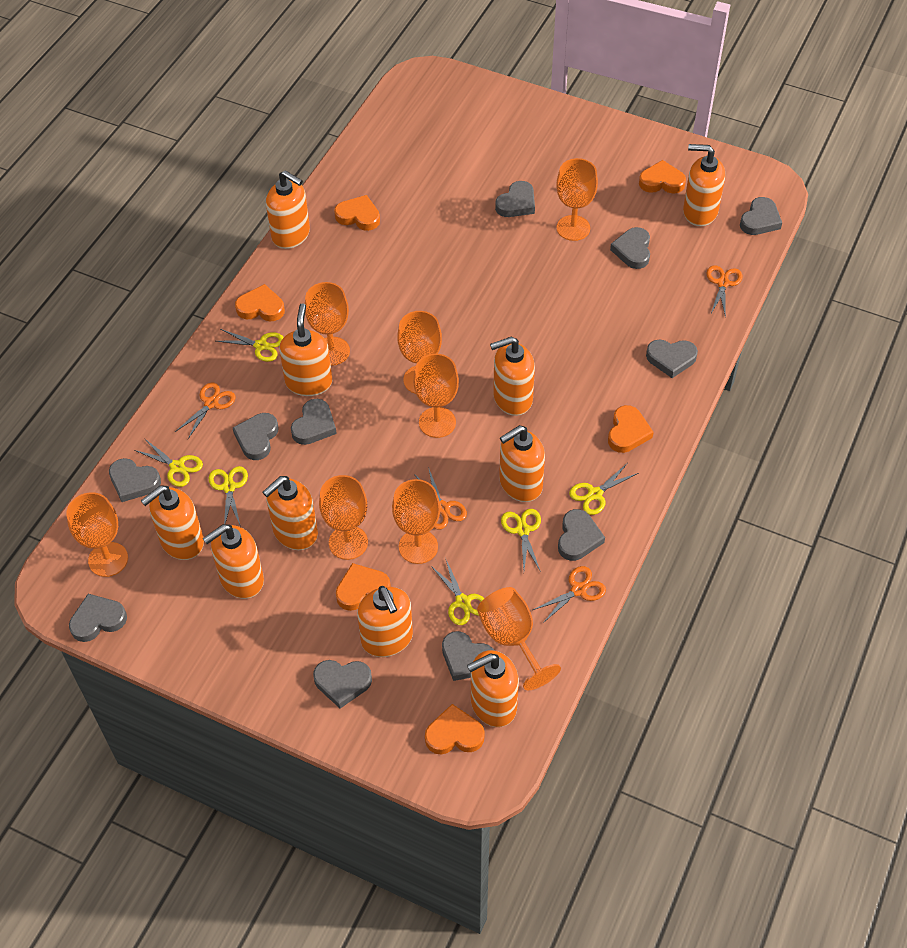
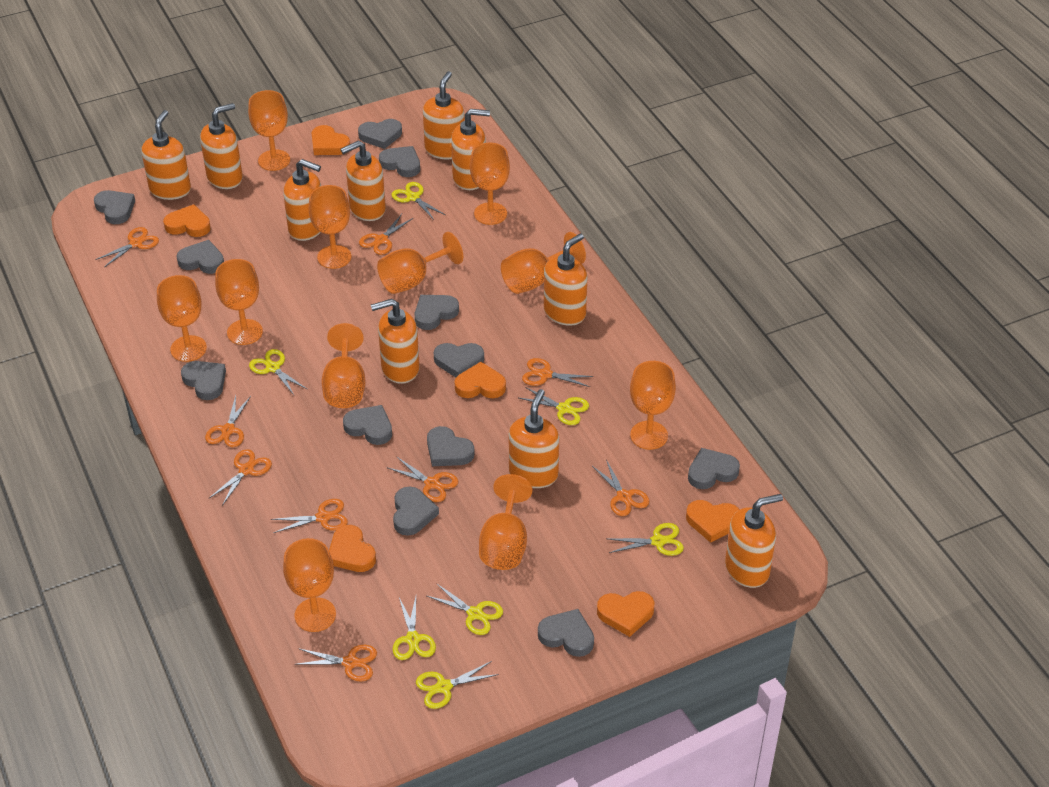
grey heart: [69,594,127,642] [109,458,161,502] [233,413,279,460] [291,399,337,445] [313,660,372,708] [442,631,494,681] [495,181,535,217] [558,509,605,561] [610,227,650,269] [646,340,698,378] [740,197,782,235] = 11 -> [94,190,135,224] [177,240,224,274] [181,361,226,400] [343,405,392,445] [358,119,402,149] [379,146,420,177] [393,486,439,536] [414,295,459,330] [427,426,475,466] [434,343,484,377] [538,609,594,657] [688,448,740,489] = 12
orange goblet: [66,492,128,577] [305,282,350,366] [319,475,368,560] [392,479,440,564] [397,311,442,394] [413,354,459,438] [477,587,561,691] [556,158,598,241] = 8 -> [157,275,207,362] [215,259,263,345] [248,90,290,171] [283,538,336,632] [309,185,351,269] [321,323,366,408] [377,232,463,294] [470,143,510,225] [479,474,532,570] [501,232,586,294] [630,361,676,450] = 11
orange scissors: [175,382,236,439] [414,467,467,529] [533,566,606,623] [707,265,743,318] = 4 -> [95,227,159,267] [205,395,251,447] [209,449,272,506] [271,499,348,533] [295,645,377,682] [359,214,413,255] [387,456,458,502] [522,358,594,387] [592,460,649,516] = 9
yellow scissors: [134,438,203,487] [209,466,248,527] [216,329,284,362] [431,560,485,625] [501,509,541,572] [569,464,638,515] = 6 -> [249,349,307,395] [392,182,445,220] [392,597,436,660] [416,661,499,709] [427,583,503,635] [519,387,589,425] [608,523,684,556] = 7

